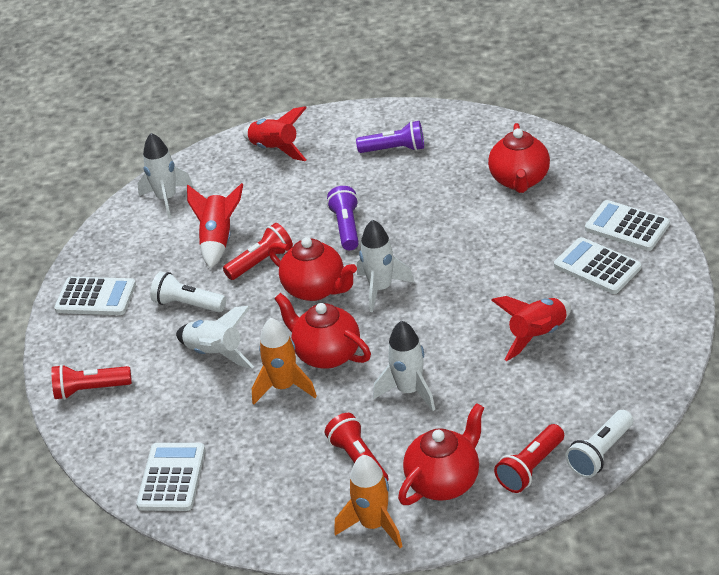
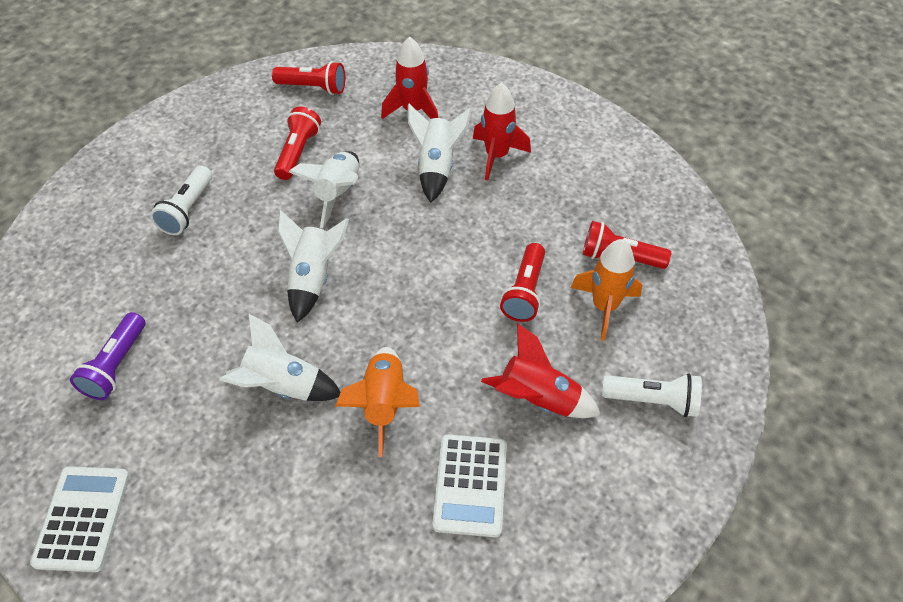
purple flashlight: [327,186,359,250] [356,121,424,153] = 2 -> [70,312,145,400] = 1
red teapot: [268,237,357,301] [274,293,371,369] [398,403,484,505] [488,123,550,193] = 4 -> none = 0
white calculator: [54,277,136,315] [136,443,205,511] [554,237,641,294] [585,200,670,251] = 4 -> [30,466,130,572] [432,434,507,537] = 2

